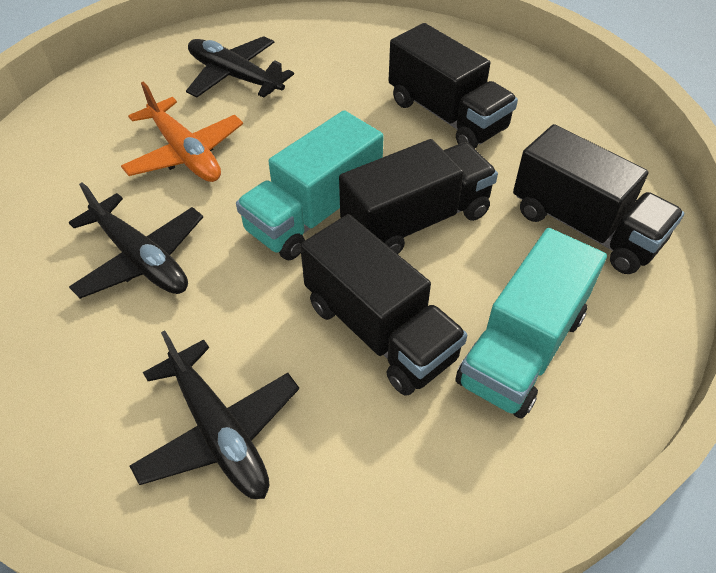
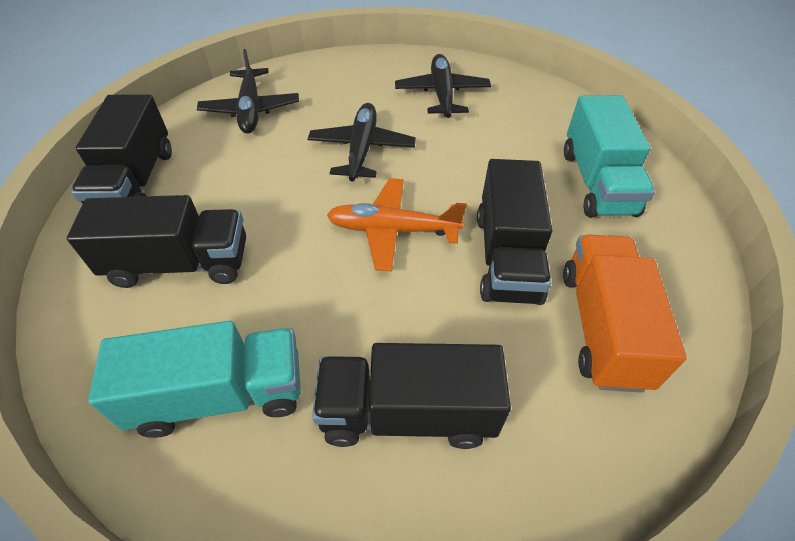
orange truck: none = 0 -> [563,234,686,393] = 1

